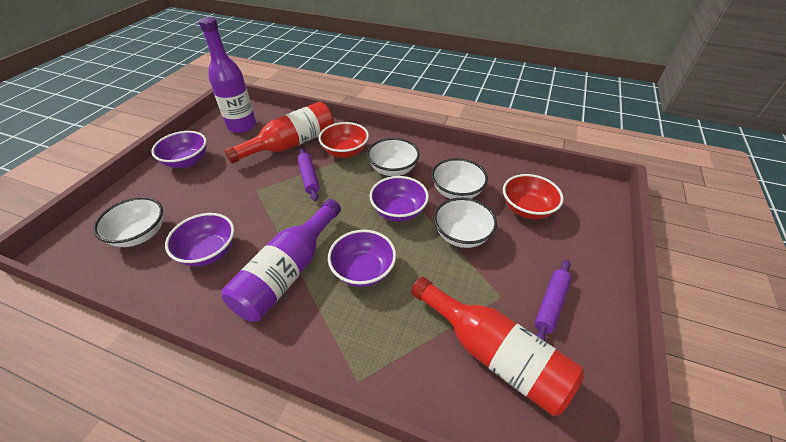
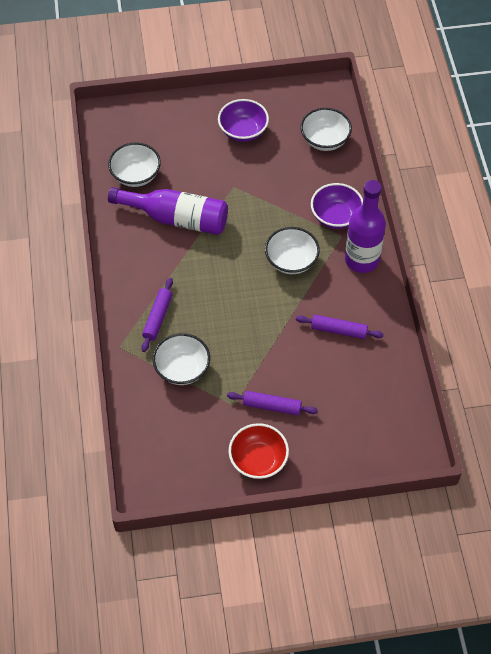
purple bowl: [151,131,207,168] [165,213,234,266] [328,230,396,287] [370,176,429,222] = 4 -> [218,99,269,142] [311,183,363,229] = 2
purple rolling pin: [297,148,319,201] [534,260,572,341] = 2 -> [141,278,173,352] [227,391,318,415] [296,315,384,339] = 3
red bottle: [224,102,334,164] [411,277,585,416] = 2 -> none = 0
red bowl: [319,122,369,158] [503,174,564,219] = 2 -> [228,423,289,479] = 1

